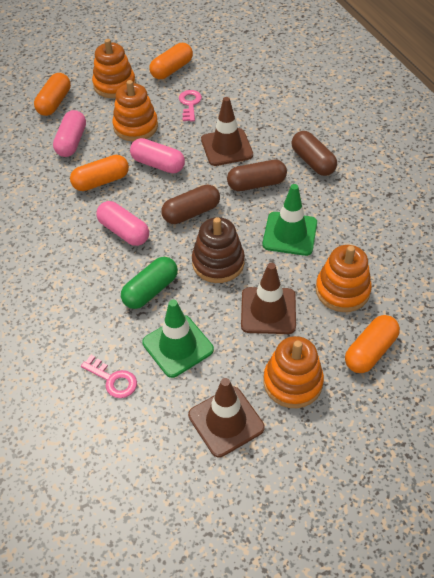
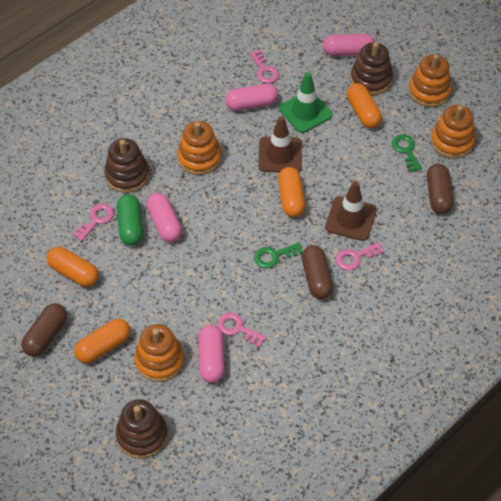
brown stacking toy: [192,217,245,283] = 1 -> [104,138,150,193] [116,399,168,459] [350,42,393,95] = 3
brown traffic cone: [188,378,265,457] [201,97,253,166] [241,263,296,334] = 3 -> [258,116,302,172] [325,181,377,241] = 2
green key: none = 0 -> [254,242,303,268] [392,134,422,172] = 2
green traffic cone: [142,299,214,378] [263,184,317,256] = 2 -> [279,72,333,133] = 1
pink capsule: [53,110,86,157] [96,201,149,246] [130,138,185,173] = 3 -> [146,193,182,242] [198,325,225,383] [225,84,278,111] [323,34,375,56] = 4
pink key: [81,355,137,398] [179,90,202,122] = 2 -> [73,204,114,241] [217,313,267,347] [249,50,279,83] [336,242,384,270] = 4

